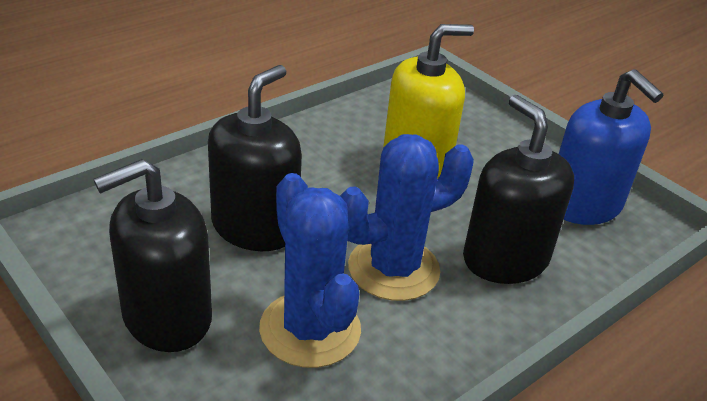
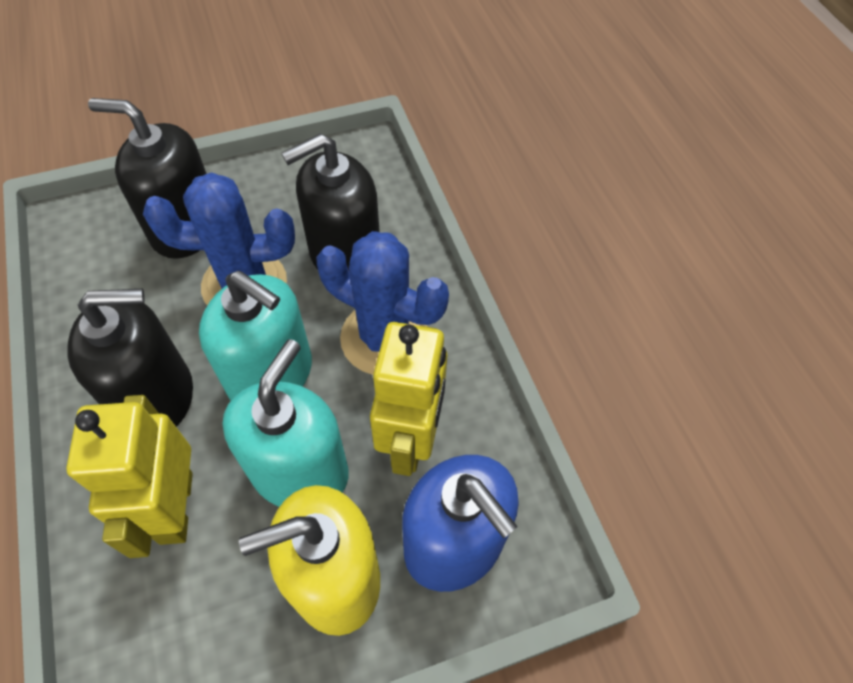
turquoise soap dispenser: none = 0 -> [199,271,312,401] [223,339,349,507] = 2
yellow robot: none = 0 -> [66,395,193,558] [370,322,447,476] = 2

